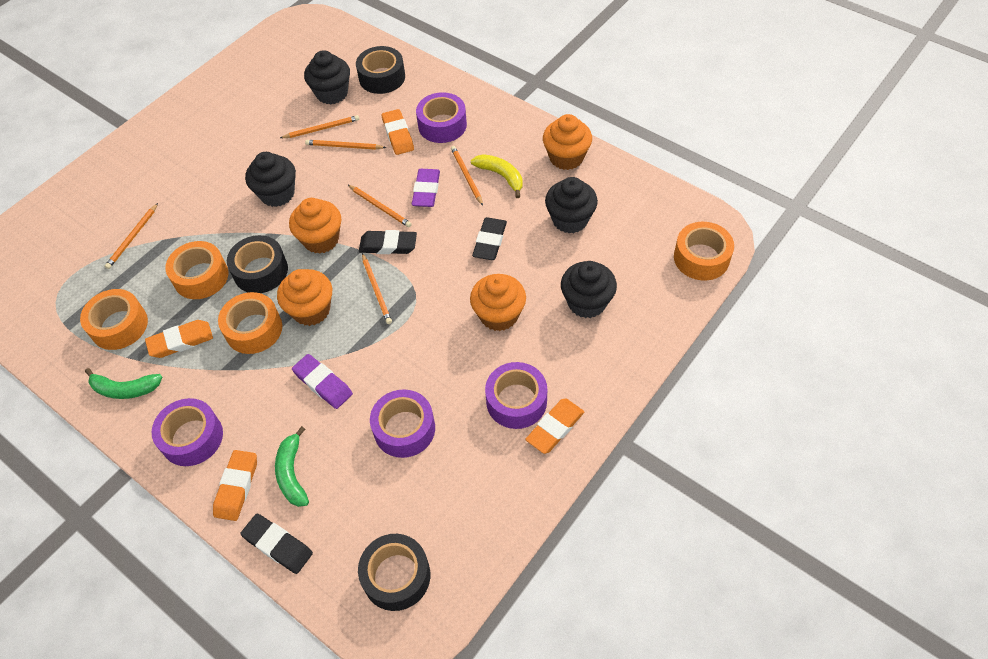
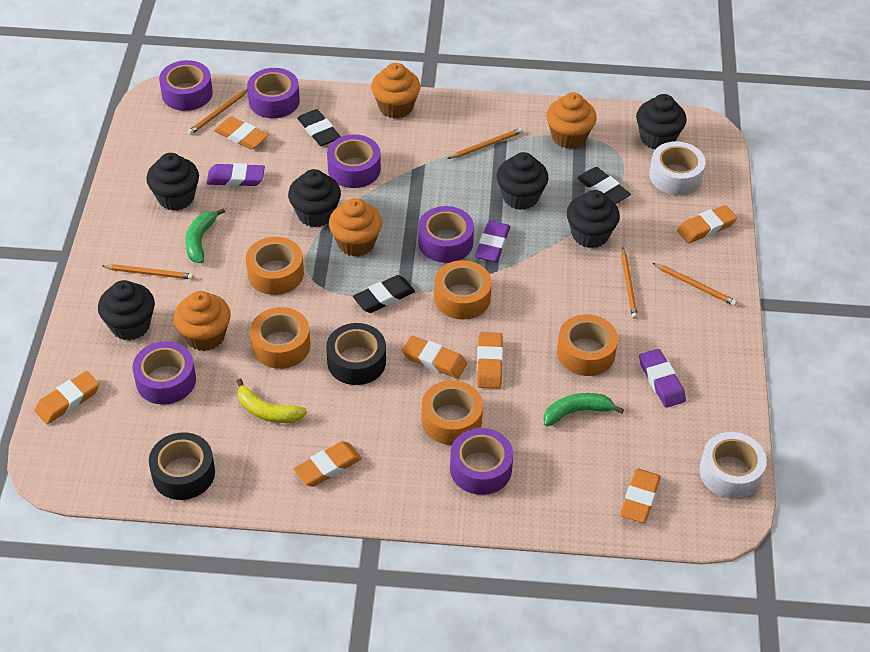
black cupcake: [245,152,296,207] [304,50,350,104] [545,177,598,234] [561,261,617,318] = 4 -> [98,280,155,340] [146,153,199,211] [288,169,341,227] [496,152,549,210] [567,190,620,248] [636,94,686,149] = 6
black tape: [227,235,288,293] [356,46,405,94] [358,534,430,611] = 3 -> [149,432,215,500] [326,323,386,385] = 2
orange eraser: [145,320,213,358] [213,450,257,521] [382,109,414,155] [525,398,584,454] = 4 -> [34,371,99,424] [214,116,268,150] [294,441,362,487] [402,336,467,379] [477,332,503,389] [620,469,661,523] [677,205,737,244] = 7
orange pencil: [105,203,158,269] [280,115,359,138] [305,140,386,150] [348,185,412,227] [362,253,392,324] [451,146,483,206] = 6 -> [102,264,194,279] [188,89,248,135] [447,128,523,159] [621,247,638,319] [653,263,737,306] = 5
orange tape: [80,289,148,350] [165,241,228,299] [218,292,282,354] [674,222,734,280] = 4 -> [246,237,304,295] [250,307,310,369] [422,380,483,445] [434,260,492,320] [557,314,618,376] = 5
purple eraser: [292,354,353,409] [412,169,440,207] = 2 -> [207,163,265,186] [475,221,510,262] [639,349,686,408] = 3
purple tape: [152,398,223,466] [370,390,435,458] [416,92,467,143] [485,362,547,429] = 4 -> [133,341,196,405] [159,60,213,111] [247,68,300,118] [327,134,381,188] [418,206,474,263] [450,428,513,495] = 6
white tape: none = 0 -> [649,141,706,195] [699,432,767,499] = 2

